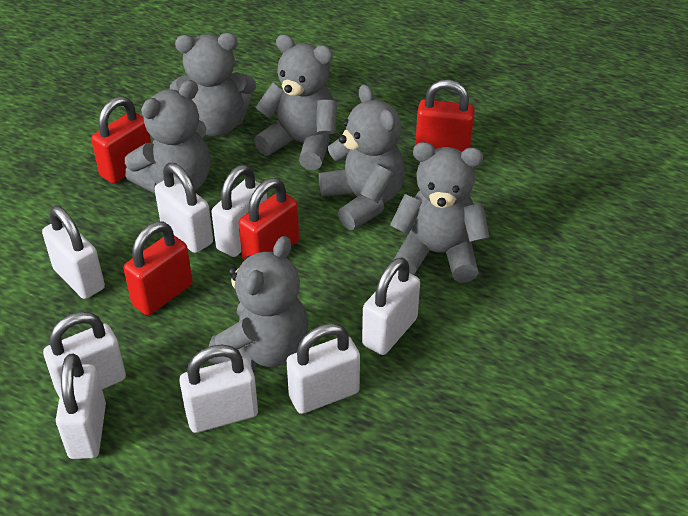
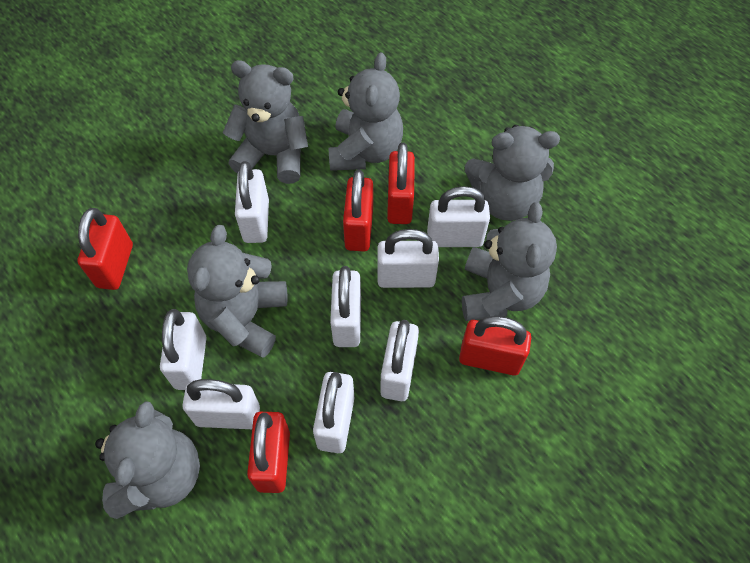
red padlock: [91,96,151,184] [124,222,193,315] [238,178,299,261] [415,80,475,152] = 4 -> [77,208,133,290] [247,412,290,493] [343,170,373,251] [387,142,415,224] [459,316,531,375] = 5

